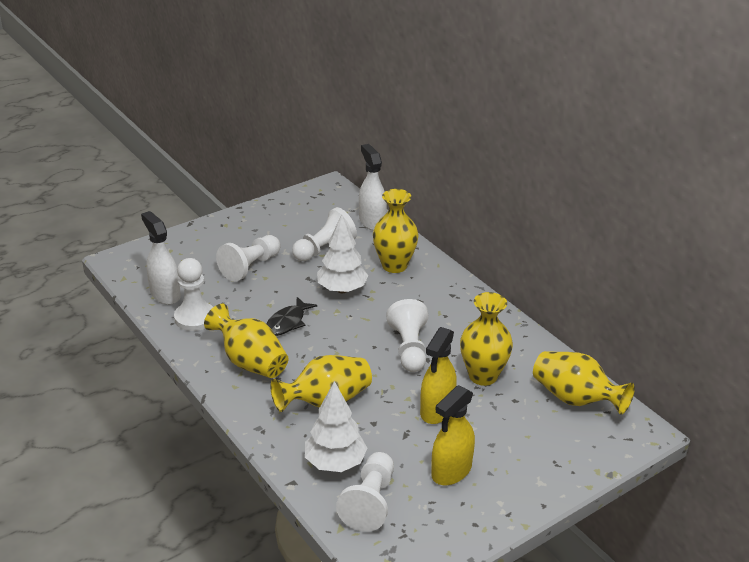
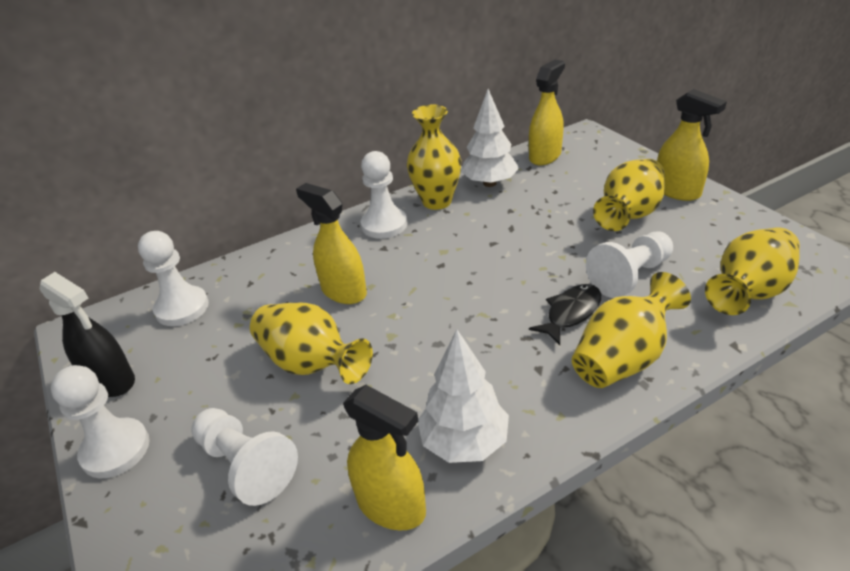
black spray bottle: none = 0 -> [39,272,135,397] = 1
white spray bottle: [141,211,181,305] [359,144,387,231] = 2 -> none = 0
yellow spray bottle: [420,327,457,424] [431,385,475,485] = 2 -> [296,183,367,304] [343,385,426,531] [529,60,565,165] [657,89,727,201] = 4

